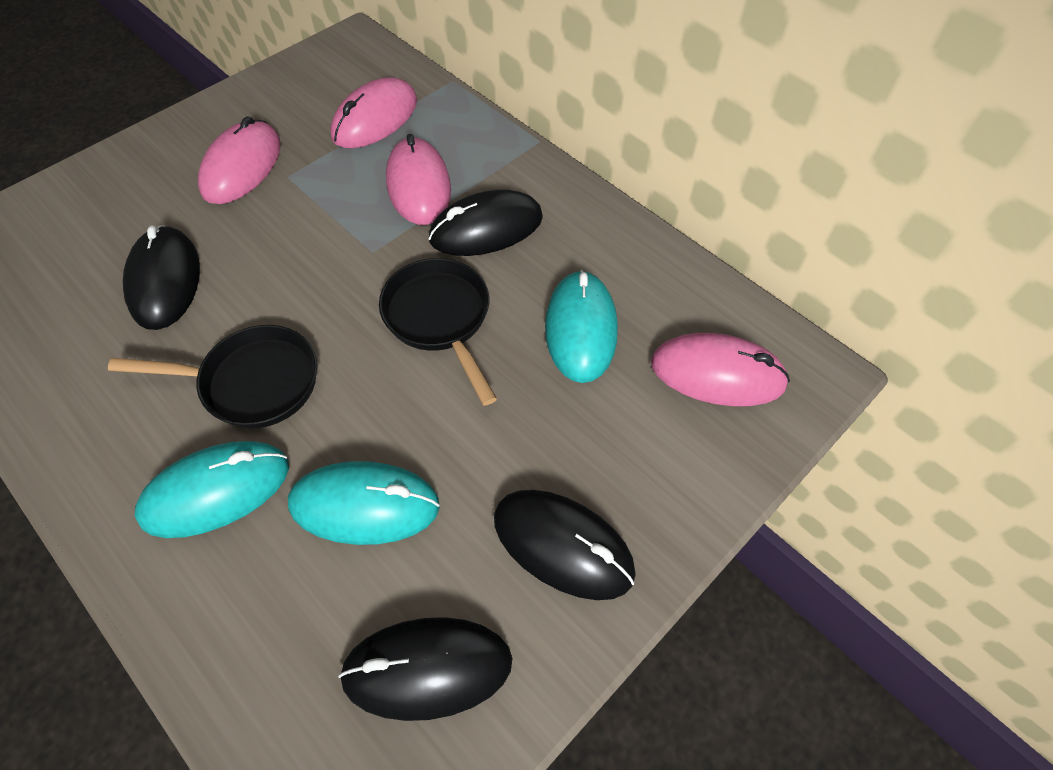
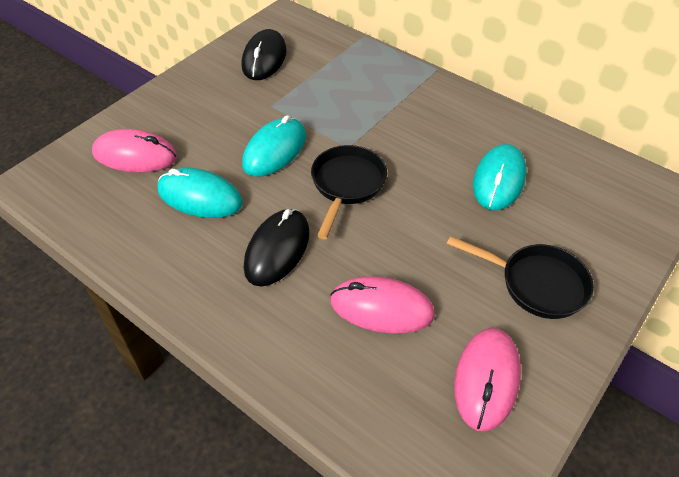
black mouse: [123,225,200,330] [338,617,513,721] [429,189,543,256] [494,490,636,600] = 4 -> [241,29,287,80] [244,209,310,287] = 2
pink mouse: [198,117,281,204] [330,77,417,148] [386,134,451,225] [651,333,790,406] = 4 -> [92,129,177,172] [330,276,435,334] [454,328,521,432] = 3

